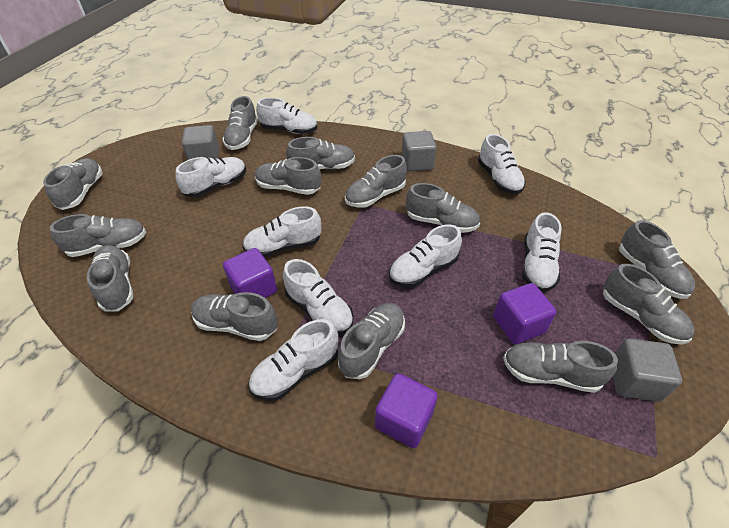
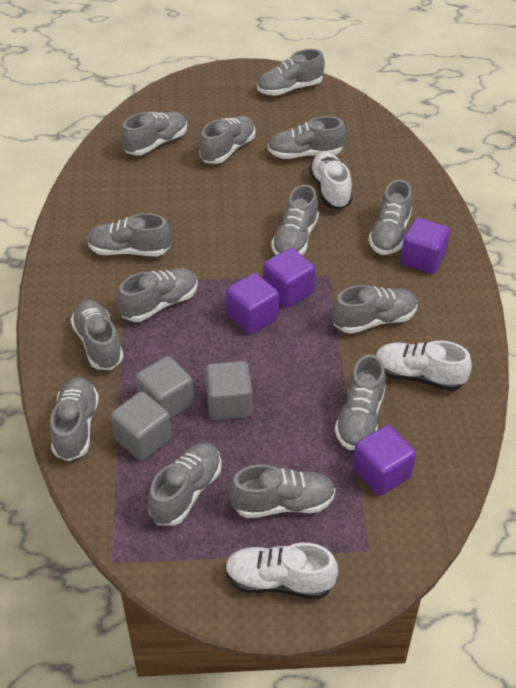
grey shoe: [43,158,102,210] [50,214,146,257] [87,245,133,311] [191,292,278,341] [222,96,258,150] [255,157,321,195] [286,137,355,170] [338,303,405,379] [345,155,407,208] [406,183,480,233] [503,341,618,393] [603,264,695,345] [619,220,695,299] = 13 -> [50,377,99,461] [70,300,124,370] [87,213,171,256] [117,268,198,322] [121,111,187,155] [148,442,221,526] [199,116,255,164] [229,464,336,518] [257,49,325,96] [268,116,346,159] [271,184,319,255] [332,285,417,334] [335,354,386,450] [368,179,412,255] = 14
purple cube: [223,248,277,298] [375,373,438,448] [493,283,556,344] = 3 -> [226,273,279,334] [263,248,315,308] [353,425,416,496] [400,218,450,274] = 4
white shoe: [175,157,246,197] [242,207,321,257] [249,319,339,401] [256,97,317,134] [283,259,354,335] [389,225,462,287] [478,134,526,194] [522,212,562,292] = 8 -> [225,543,338,599] [309,152,352,209] [375,341,472,391] = 3

